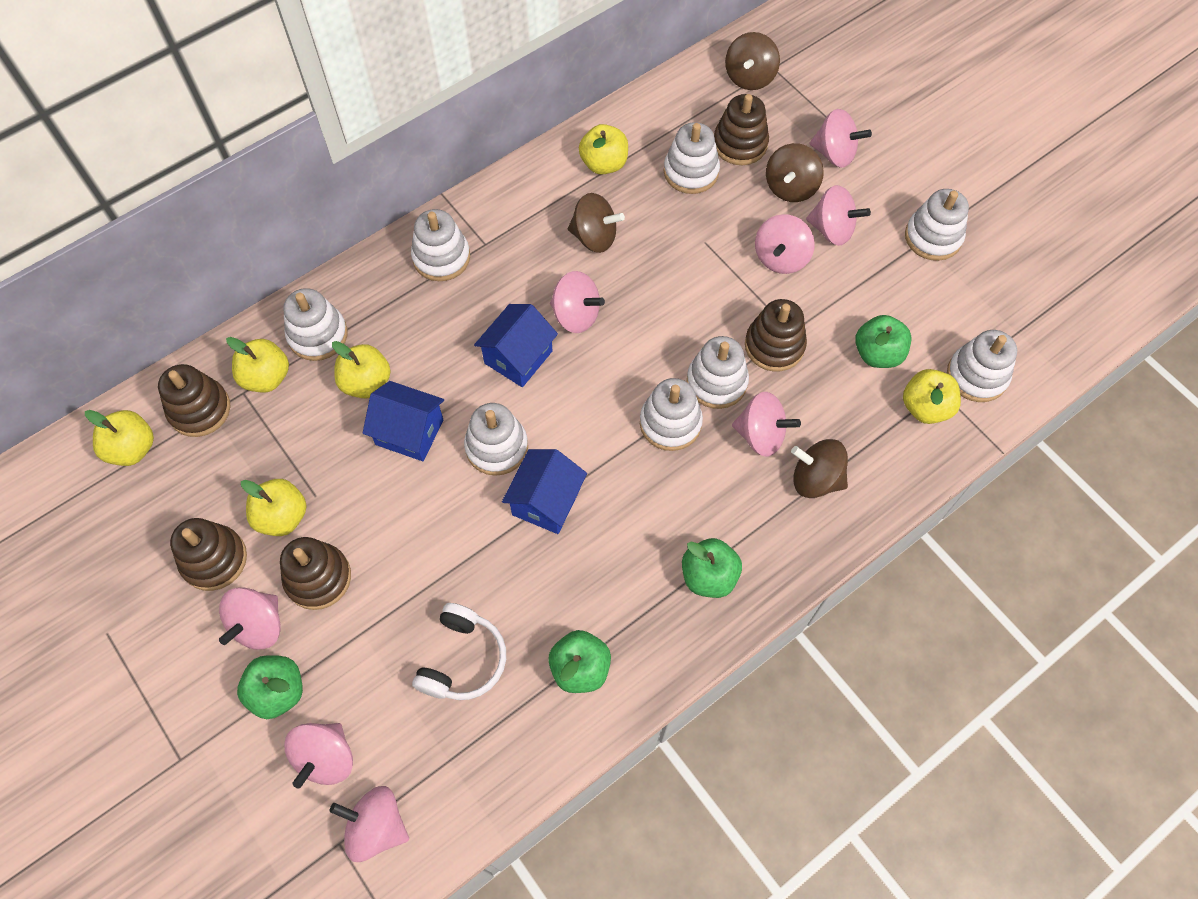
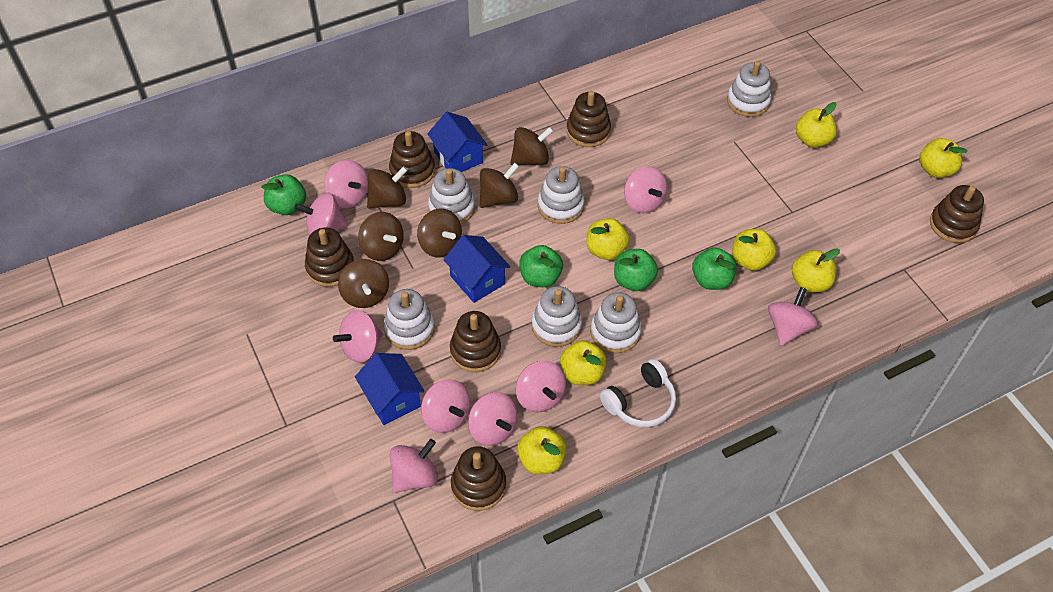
brown spinning top: [568,193,625,253] [725,32,780,90] [766,143,824,202] [791,439,848,498] = 4 -> [338,259,389,308] [358,212,404,261] [367,166,408,209] [417,208,462,257] [480,163,519,208] [510,127,554,165] = 6
brown stacking toy: [158,364,230,437] [170,518,247,591] [280,537,351,610] [714,94,769,165] [745,299,807,372] = 5 -> [305,227,354,287] [389,131,435,188] [450,311,501,372] [451,446,506,511] [566,91,611,147] [930,185,984,243] = 6
pink spinning top: [219,587,281,650] [284,723,353,789] [329,786,409,862] [550,271,605,333] [732,392,801,457] [755,214,815,274] [806,185,871,246] [810,109,872,168] = 8 -> [294,192,348,235] [324,160,368,208] [333,310,383,363] [390,439,438,493] [421,379,471,433] [468,392,518,446] [516,361,566,412] [624,166,667,213] [768,287,818,346] = 9
white stacking toy: [283,288,348,361] [411,209,470,281] [464,403,528,476] [640,378,703,451] [664,122,720,194] [687,336,749,409] [905,189,969,261] [947,330,1017,402] = 8 -> [384,289,435,350] [428,168,475,224] [532,286,582,347] [538,166,584,224] [590,292,642,353] [727,61,772,117] = 6
yellow apple: [85,410,154,466] [226,337,289,392] [241,479,306,536] [332,341,390,398] [579,124,628,175] [903,369,961,424] = 6 -> [517,426,566,474] [560,340,607,385] [587,218,630,260] [732,229,776,271] [792,248,840,292] [796,102,837,148] [919,138,967,178] = 7

